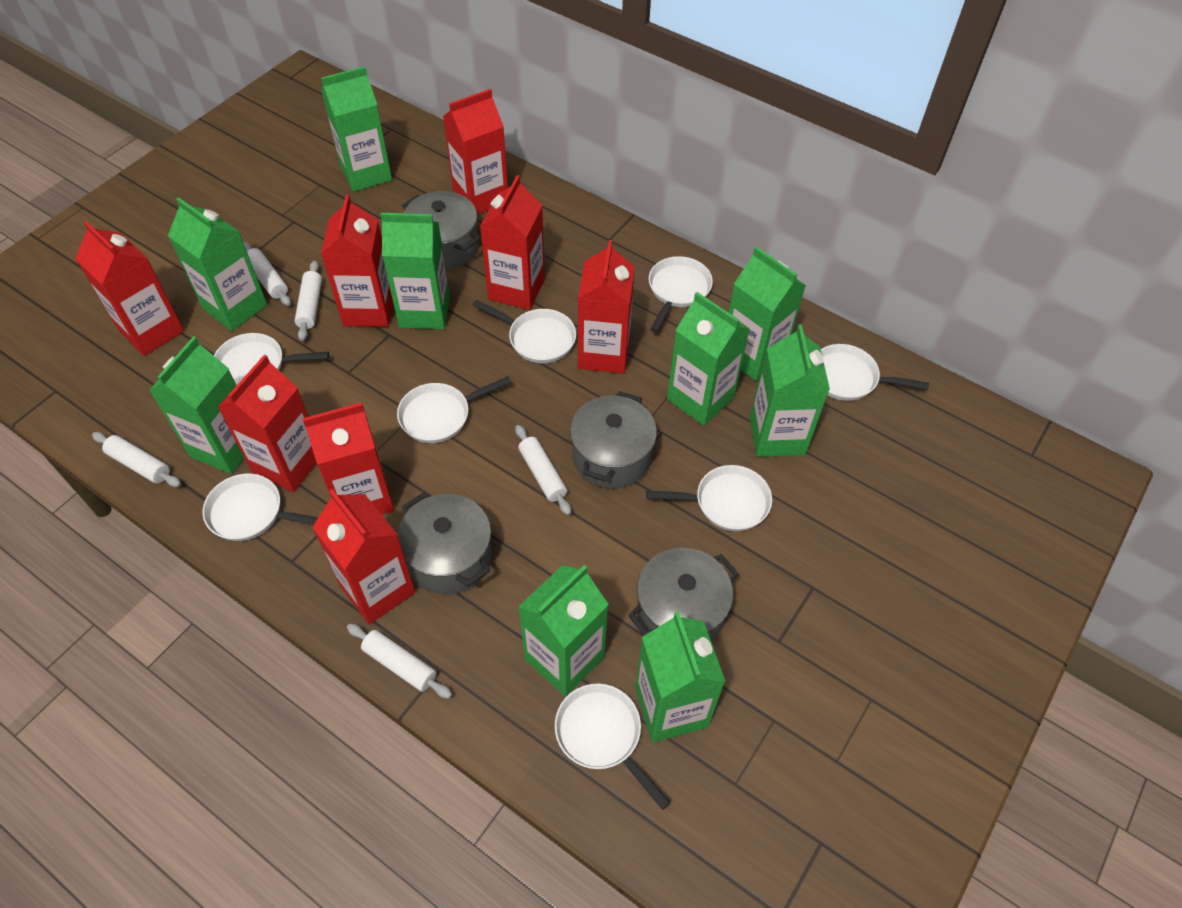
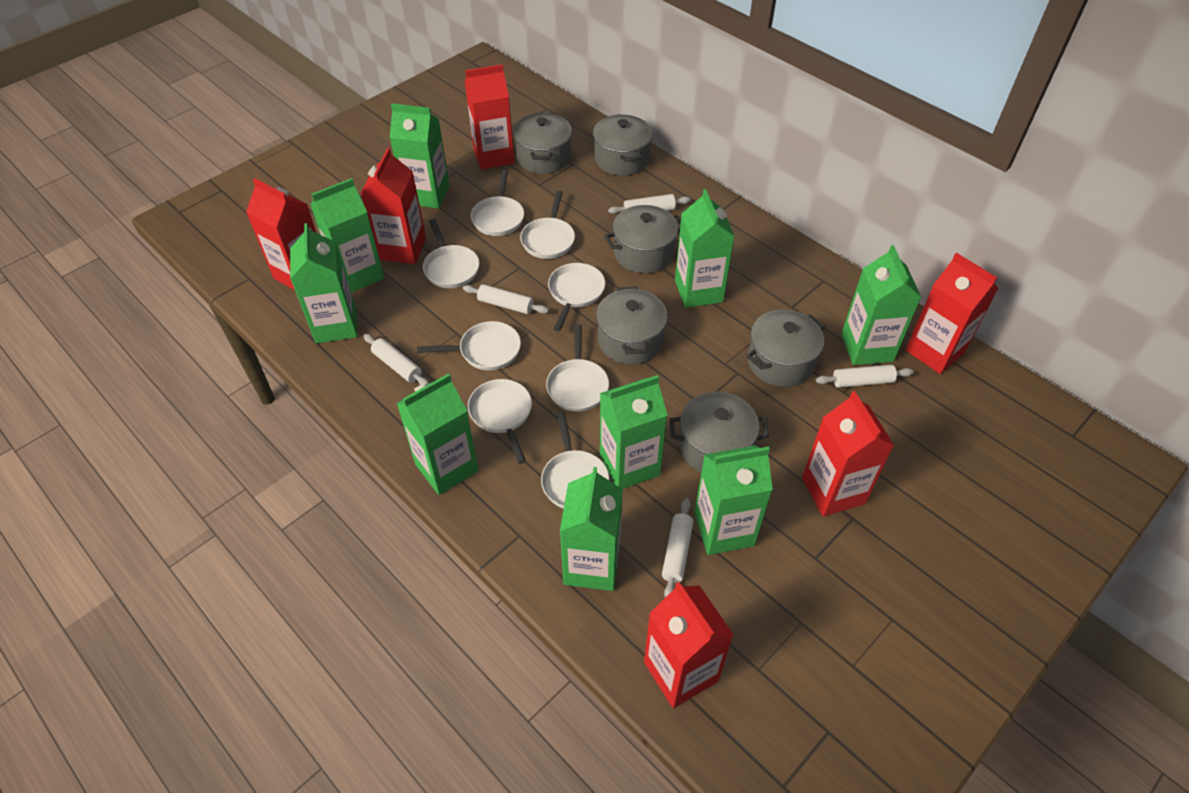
grey pot: [398,492,492,594] [402,191,480,269] [570,391,657,489] [628,548,739,642] = 4 -> [513,113,572,174] [593,114,652,176] [596,287,668,365] [604,205,681,274] [670,392,769,472] [746,310,825,387] = 6
red carton: [75,221,184,356] [218,355,317,492] [302,402,394,515] [312,489,415,624] [321,195,393,327] [443,89,508,215] [480,175,545,310] [578,240,635,374] = 8 -> [246,178,316,290] [361,148,426,264] [465,64,515,170] [644,582,734,708] [802,391,894,517] [905,253,999,374] = 6

